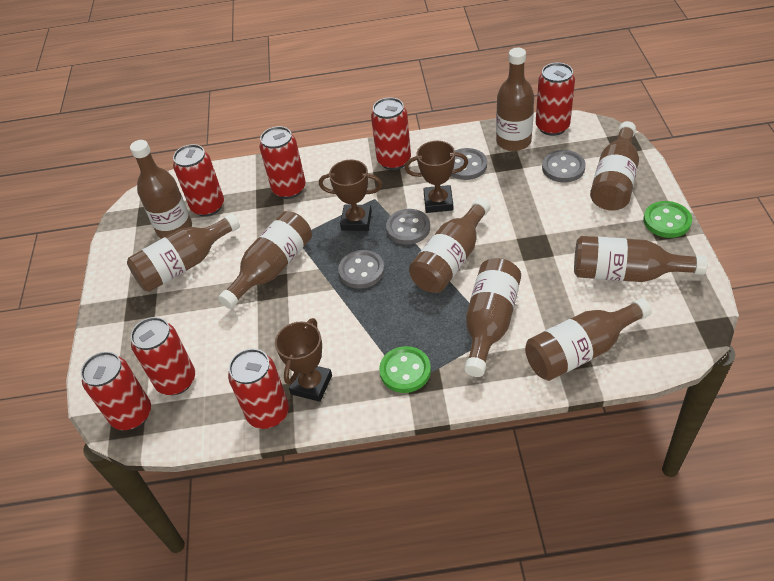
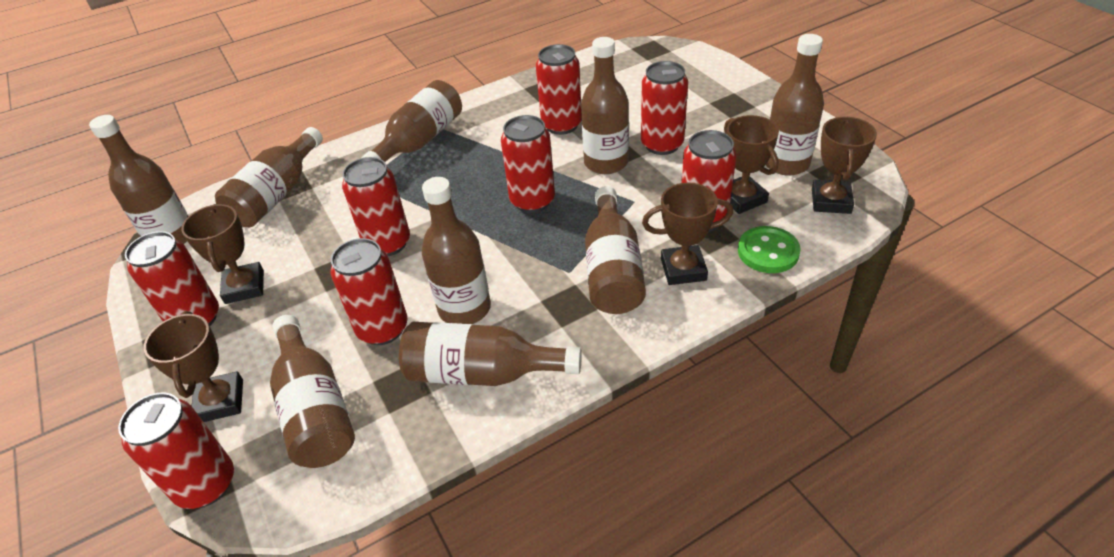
brown trophy: [275,318,332,402] [319,160,382,231] [405,141,468,213] = 3 -> [143,311,243,422] [181,204,264,304] [642,183,733,285] [724,115,779,214] [812,116,877,214] = 5
green button: [379,346,431,393] [643,201,692,238] = 2 -> [738,226,801,273] = 1
grey button: [338,250,385,289] [386,209,430,245] [451,148,487,180] [542,150,586,182] = 4 -> none = 0
red can: [81,352,151,430] [131,317,195,395] [173,144,224,217] [228,349,289,429] [260,126,306,199] [371,97,411,170] [536,63,575,136] = 7 -> [118,392,234,509] [125,231,219,326] [331,238,408,345] [342,157,410,256] [501,115,555,213] [536,44,582,135] [641,61,688,155] [681,130,737,232] = 8

